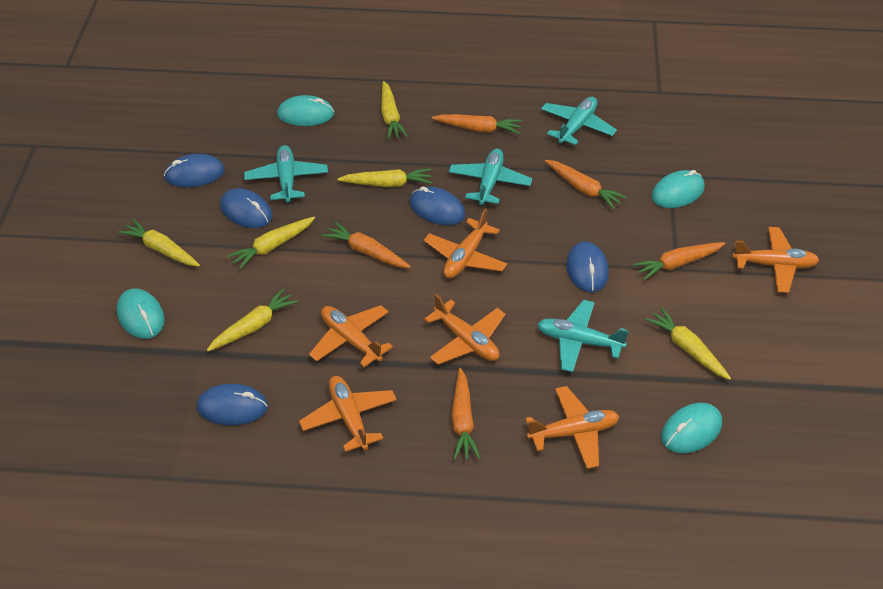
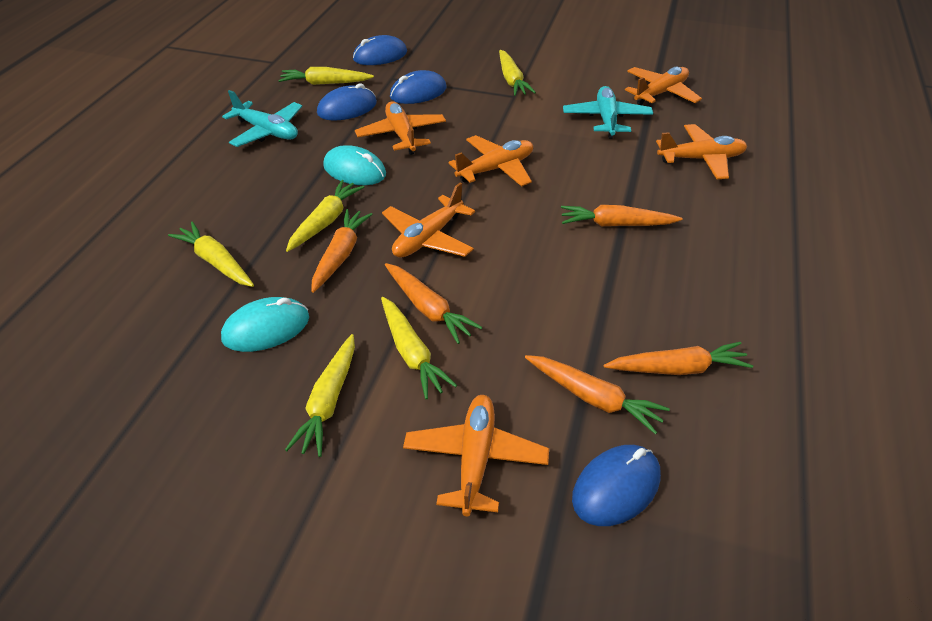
blue mouse: [164,154,225,187] [197,384,268,425] [220,188,272,228] [410,186,465,225] [566,241,609,292] = 5 -> [317,83,377,121] [353,35,407,65] [390,70,447,104] [572,445,661,526] = 4
turquoise mouse: [117,288,164,339] [277,95,334,126] [651,170,705,208] [661,403,722,453] = 4 -> [221,297,309,352] [323,145,386,185] = 2
turquoise plane: [244,145,328,203] [449,149,532,206] [537,300,629,372] [541,97,617,145] = 4 -> [222,90,302,147] [563,86,653,139] = 2

